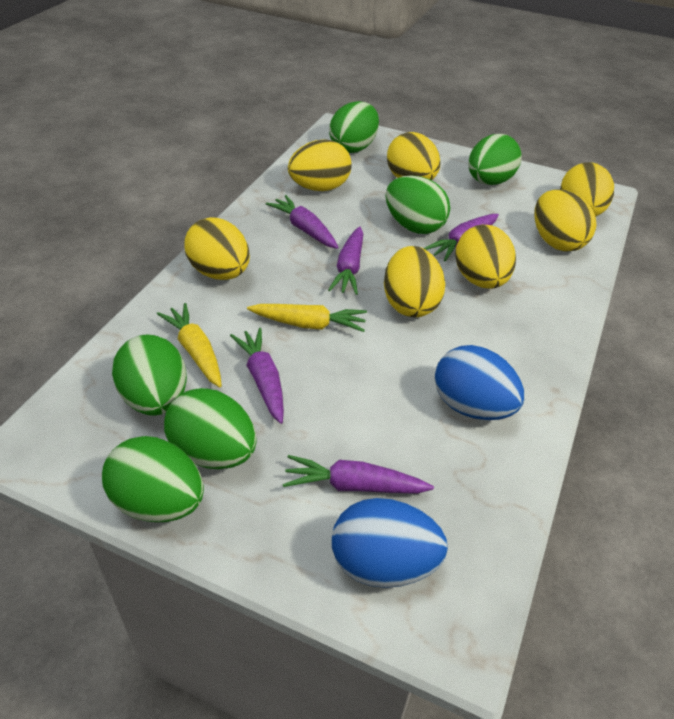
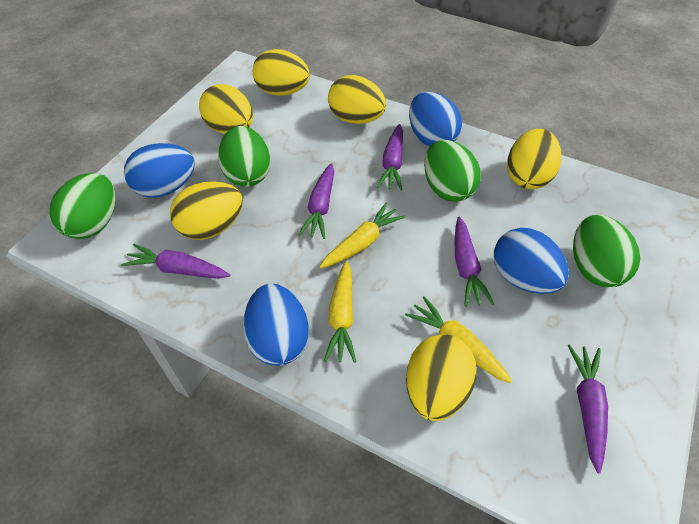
blue egg: [332,498,448,588] [435,345,524,420] = 2 -> [124,143,195,198] [243,284,309,366] [409,92,462,146] [494,228,569,294] = 4
green egg: [102,436,204,522] [112,334,187,416] [164,388,257,469] [329,101,379,153] [386,176,450,234] [468,134,522,185] = 6 -> [49,173,116,239] [218,126,270,187] [424,140,481,202] [573,215,640,287] = 4
yellow carrot: [157,303,222,387] [247,304,367,332] = 2 -> [320,203,405,269] [324,261,356,363] [405,296,512,383] = 3
yellow egg: [184,217,250,280] [288,140,351,191] [384,246,445,317] [387,132,440,180] [455,225,516,289] [535,189,596,252] [560,162,614,216] = 7 -> [170,181,243,240] [199,84,253,134] [253,49,310,96] [328,75,386,124] [406,334,477,421] [507,129,561,189] = 6

